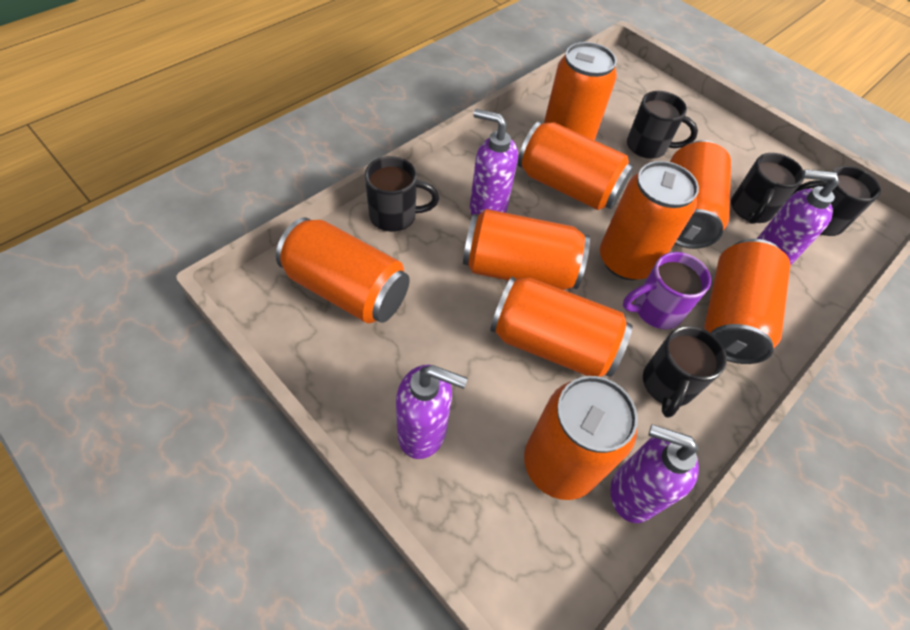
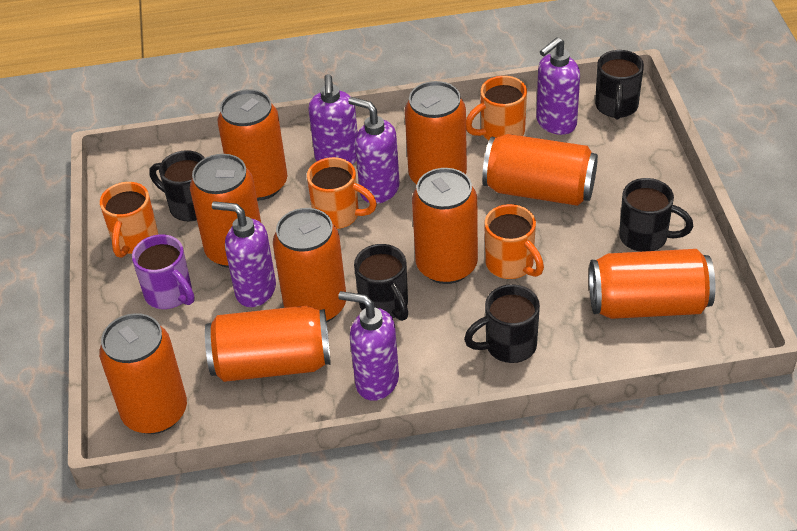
orange mug: none = 0 -> [100,182,158,258] [307,157,377,229] [466,76,527,140] [484,204,544,279] = 4
purple soap dispenser: [396,364,468,459] [470,109,518,215] [610,425,699,523] [757,169,839,266] = 4 -> [212,201,276,307] [308,74,358,164] [338,291,399,401] [348,97,400,204] [536,37,580,135] = 5

